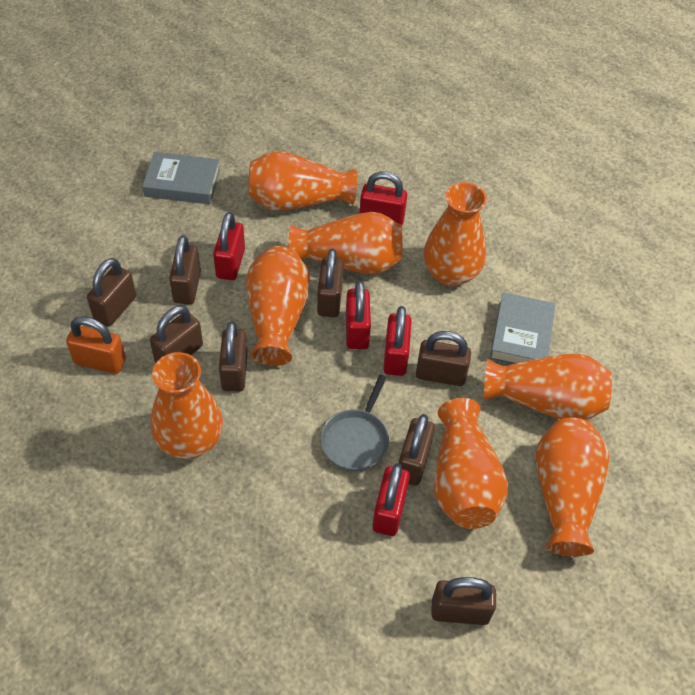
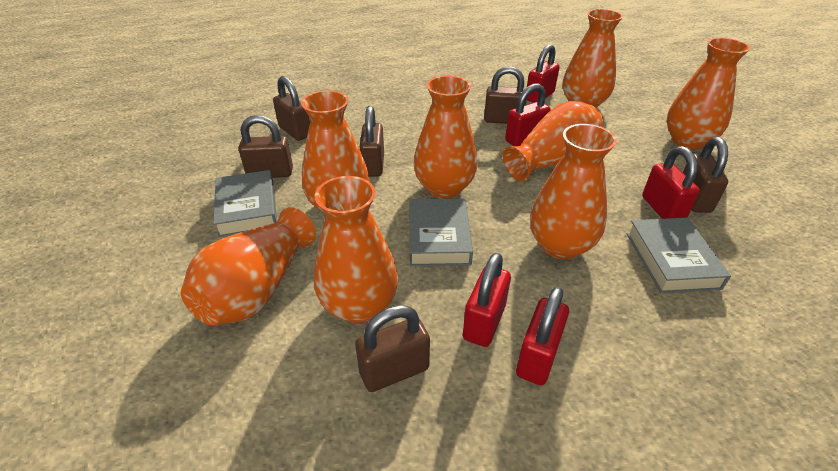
brown padlock: [87,258,136,327] [150,305,203,362] [169,236,201,304] [219,322,248,392] [317,249,344,317] [399,414,435,486] [416,331,471,386] [431,577,496,625] = 8 -> [239,115,293,178] [273,76,310,141] [355,305,430,392] [359,106,384,177] [484,66,527,124] [683,137,728,213] = 6
grey book: [142,152,220,204] [489,292,555,364] = 2 -> [213,170,277,237] [409,198,473,266] [626,218,731,293] = 3
grey pan: [320,375,389,471] = 1 -> none = 0
orange padlock: [66,316,126,374] = 1 -> none = 0

